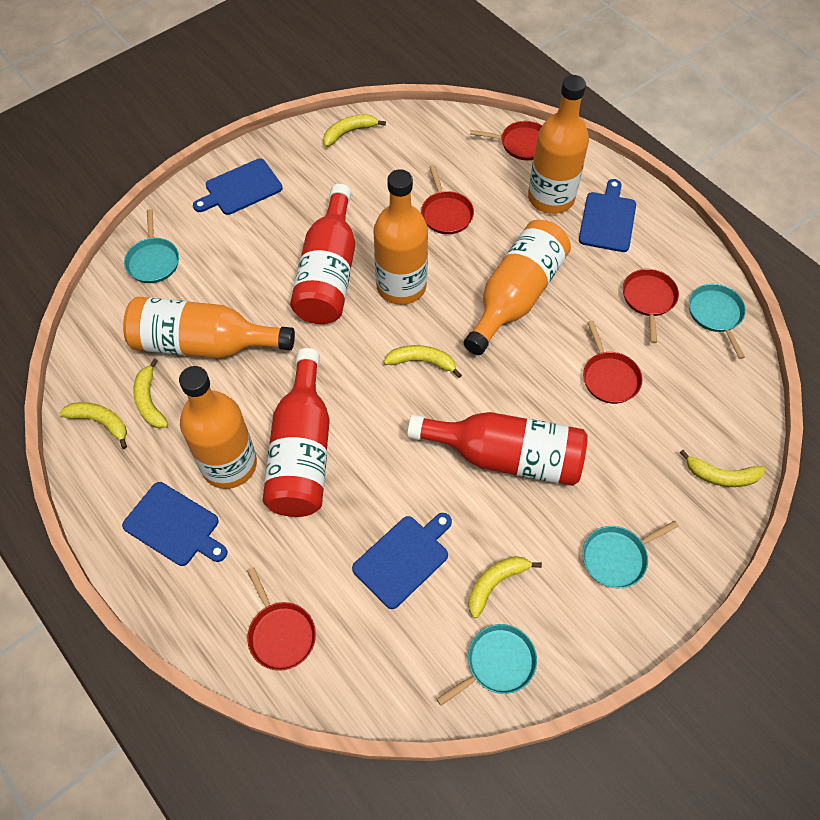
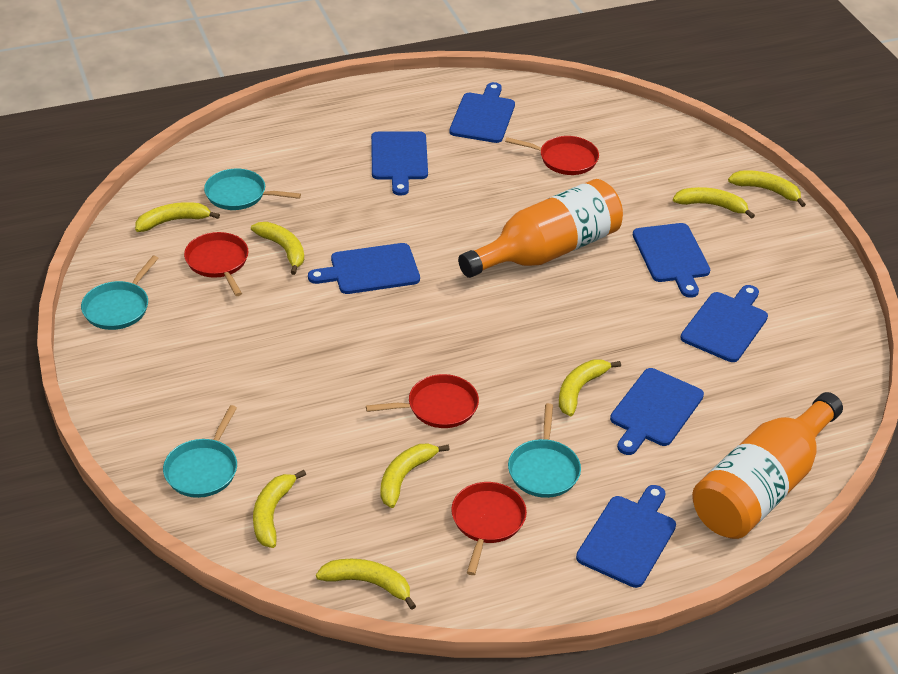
blue cutting board: [122,482,227,566] [193,159,283,215] [352,513,452,609] [579,179,636,252] = 4 -> [308,243,420,294] [371,131,428,196] [449,82,515,143] [576,485,676,588] [610,368,704,455] [633,223,710,298] [680,285,768,362] = 7
orange bottle: [123,297,295,358] [179,366,257,489] [373,169,428,305] [464,220,571,355] [528,75,589,214] = 5 -> [458,179,623,278] [692,392,843,539] = 2
red bottle: [262,348,330,517] [290,184,355,324] [407,412,588,486] = 3 -> none = 0
red pan: [247,568,316,671] [421,165,474,234] [470,121,542,160] [583,321,642,404] [623,269,679,343] = 5 -> [184,232,248,296] [366,374,479,428] [451,482,527,575] [505,136,599,175] = 4
yellow banana: [59,402,127,449] [133,359,168,428] [323,114,386,147] [384,345,462,378] [468,556,542,618] [679,450,765,487] = 6 -> [135,202,220,232] [251,222,304,275] [253,470,306,548] [316,559,416,610] [380,444,450,508] [559,360,621,417] [673,187,755,219] [728,170,806,207] = 8

